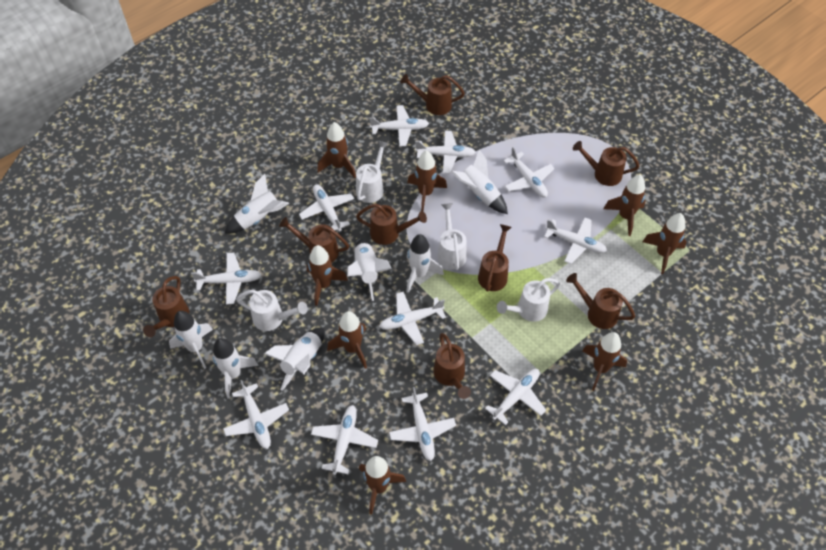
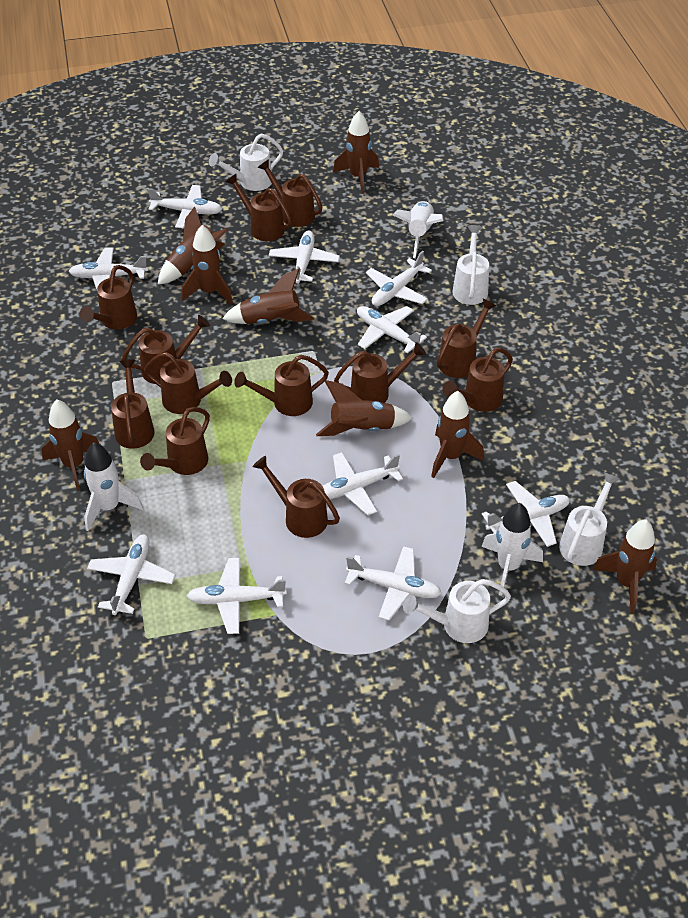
brown watering can: [143,276,189,337] [279,217,349,263] [356,204,427,245] [400,74,465,115] [433,333,471,399] [478,224,512,292] [566,273,635,329] [573,141,640,186] = 8 -> [80,265,137,329] [111,360,155,449] [122,315,210,384] [140,407,210,475] [144,352,232,414] [225,174,292,241] [234,355,329,416] [253,456,340,538] [257,159,322,227] [334,342,426,403] [437,298,496,378] [443,348,513,412] = 12
white plane: [191,253,261,305] [223,380,289,449] [299,184,354,231] [311,405,378,475] [369,105,429,147] [379,292,446,345] [389,387,456,461] [415,131,476,174] [485,369,546,425] [503,147,555,197] [544,218,607,264] = 11 -> [69,247,148,289] [87,534,176,615] [147,185,222,228] [187,558,287,634] [269,231,340,284] [323,452,403,515] [345,546,442,621] [357,306,427,354] [366,251,432,306] [482,481,570,547] = 10
white rocket: [169,311,213,369] [212,338,259,399] [224,174,289,234] [264,328,325,391] [347,239,392,301] [406,234,444,293] [451,149,508,214] = 7 -> [84,442,144,531] [393,201,444,258] [481,503,543,596] = 3

